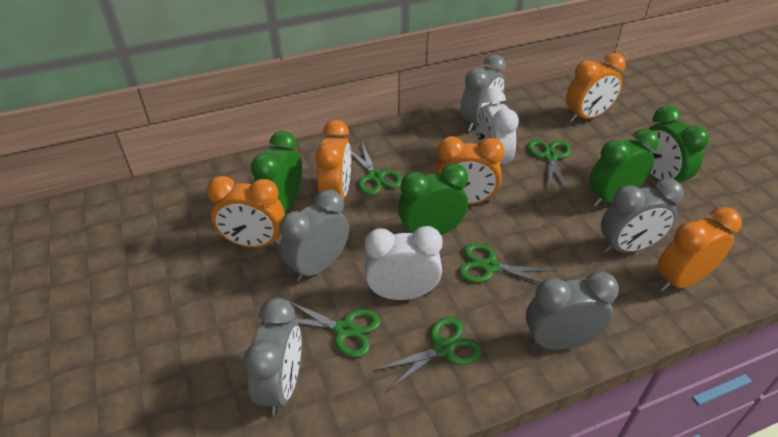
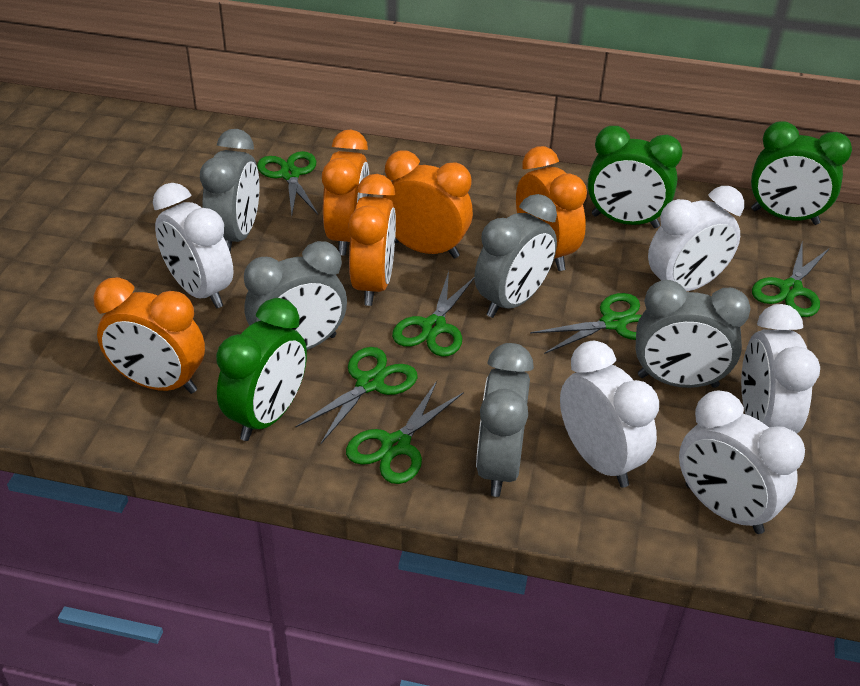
green clock: [251,131,302,212] [398,163,468,235] [589,129,659,207] [640,106,709,183] = 4 -> [216,298,307,441] [588,126,682,228] [751,121,852,225] = 3
green scissors: [287,300,381,357] [351,142,402,195] [374,317,482,391] [459,243,557,283] [528,140,571,191] = 5 -> [257,151,318,215] [295,347,417,444] [346,381,464,484] [392,271,475,357] [530,293,642,354] [752,240,830,317] = 6
white clock: [364,226,442,300] [476,89,519,174] = 2 -> [153,183,234,308] [560,341,659,488] [648,186,744,291] [679,391,805,534] [741,304,820,433] = 5

